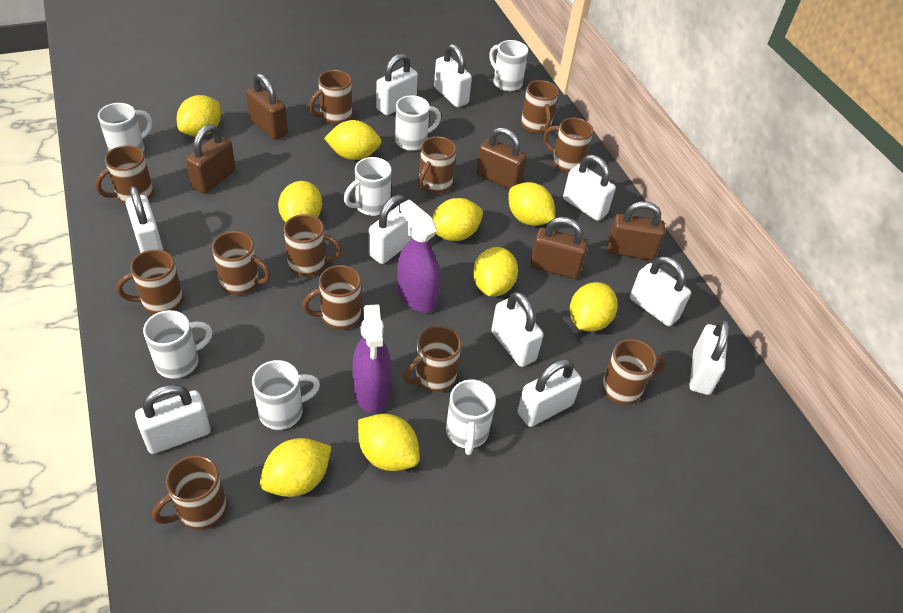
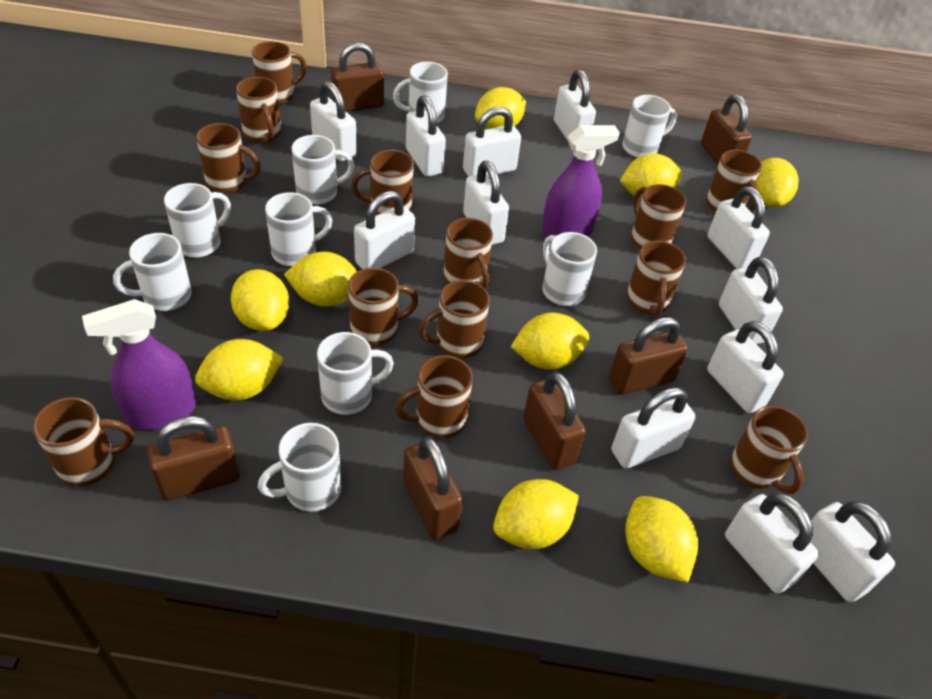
brown mug: [95,145,154,205] [116,249,183,314] [152,455,227,530] [212,231,271,295] [284,214,342,277] [302,265,361,330] [309,70,352,125] [403,326,461,392] [418,137,456,194] [521,80,559,134] [543,118,593,173] [602,339,665,405] = 12 -> [33,397,134,487] [196,123,261,193] [236,77,281,143] [252,41,307,105] [348,267,419,346] [351,150,414,215] [395,355,473,438] [419,280,490,358] [443,218,493,289] [627,241,686,316] [631,184,686,249] [706,150,762,213] [730,406,808,494] = 13
brown padlock: [186,124,236,194] [246,73,288,139] [476,127,527,189] [530,217,588,279] [607,201,665,260] = 5 -> [147,416,240,501] [331,42,384,112] [403,437,463,540] [523,372,586,470] [609,317,688,395] [701,95,752,165] = 6
white mug: [98,103,152,152] [143,310,212,379] [252,360,320,430] [344,157,392,216] [395,95,441,151] [446,379,496,455] [489,40,528,91] = 7 -> [113,233,192,311] [164,183,231,258] [258,423,342,512] [265,192,332,266] [292,135,354,205] [317,332,394,415] [393,62,448,123] [542,232,597,306] [622,95,677,158] = 9
white padlock: [126,186,164,253] [135,384,211,454] [369,195,412,264] [376,53,418,115] [434,44,472,107] [491,292,543,367] [517,359,582,427] [563,155,616,221] [630,256,691,326] [689,319,729,395] = 10 -> [310,81,357,161] [354,191,415,269] [406,96,446,177] [463,107,521,177] [463,161,509,245] [554,70,596,142] [611,387,695,469] [707,186,770,269] [707,321,784,413] [719,257,783,344] [725,493,819,594] [811,501,895,602] = 12

